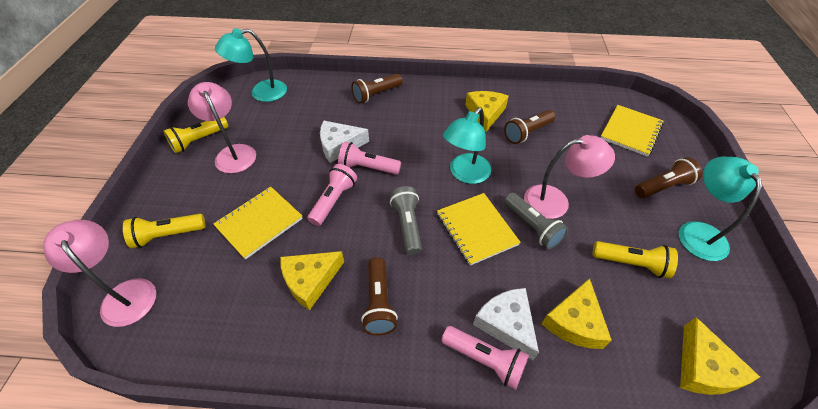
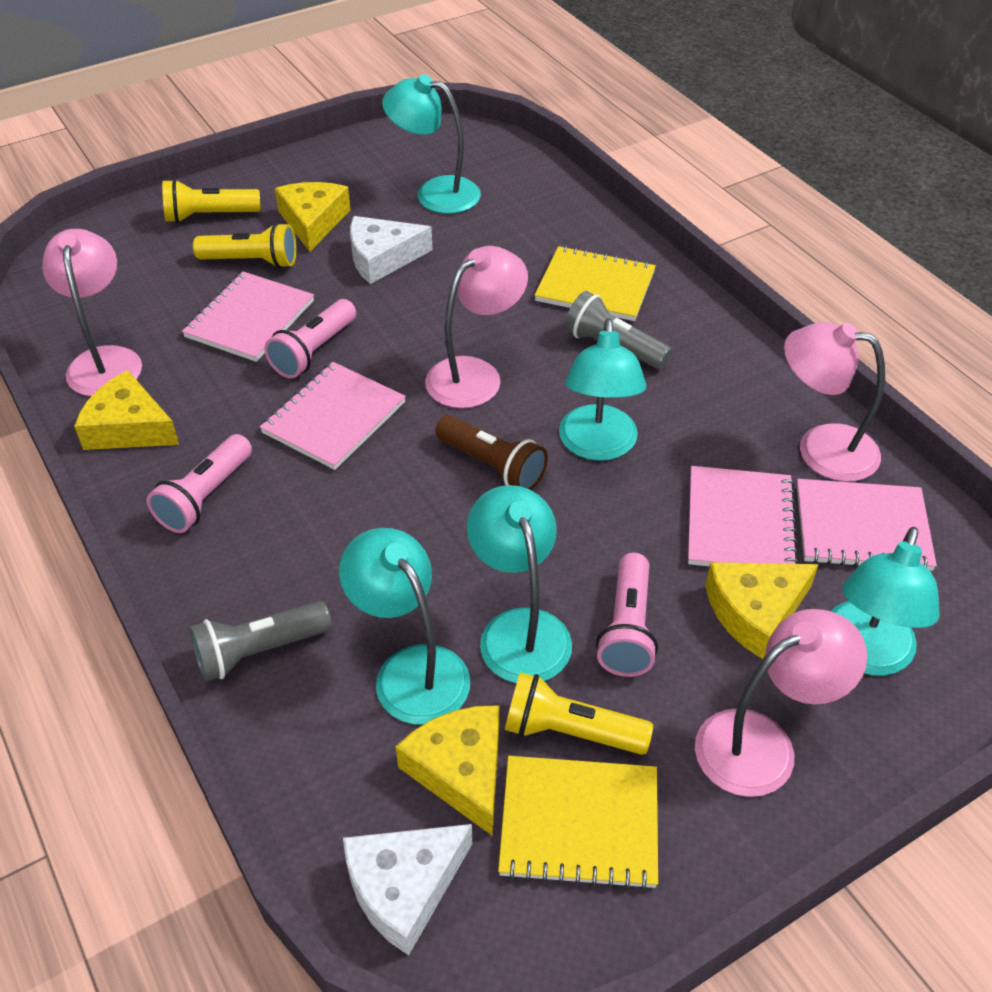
brown flashlight: [351,74,403,104] [361,257,398,335] [504,110,555,144] [635,157,702,198] = 4 -> [435,415,548,490] = 1
pink lamp: [43,220,156,327] [188,82,256,173] [524,135,615,219] = 3 -> [42,229,142,396] [425,246,528,408] [695,609,867,797] [784,322,885,482] = 4
pink notebook: none = 0 -> [182,272,314,362] [260,362,406,470] [688,466,799,566] [797,479,937,571] = 4
turquoise lamp: [215,28,287,102] [443,107,491,184] [679,157,762,261] = 3 -> [339,528,470,725] [382,75,481,214] [467,485,572,684] [559,318,646,461] [831,527,940,676] = 5
yellow notebook: [213,186,303,260] [437,193,521,266] [600,105,664,157] = 3 -> [498,756,658,890] [534,246,656,321] = 2

